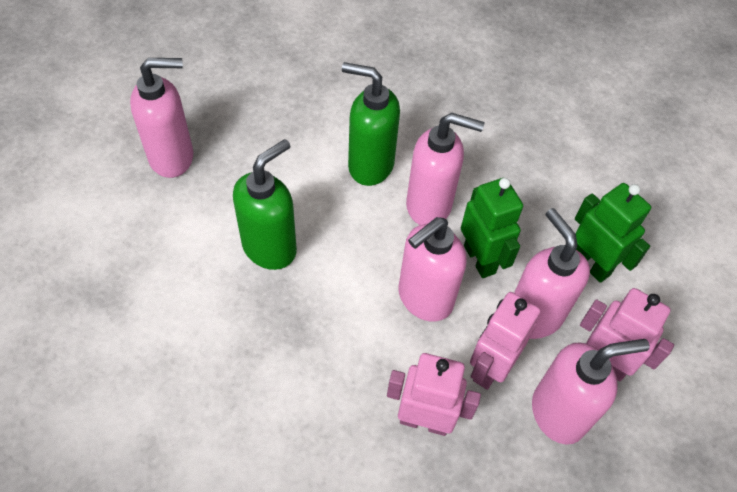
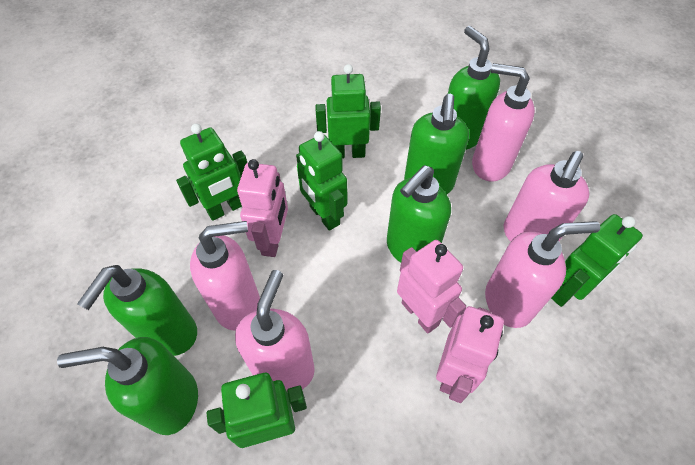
green robot: [461,178,523,278] [575,183,651,283] = 2 -> [176,124,247,221] [206,373,307,448] [296,131,347,231] [315,64,381,159] [551,214,643,307] = 5
green soap dispenser: [233,139,297,270] [342,62,400,186] = 2 -> [57,337,198,435] [77,265,197,356] [387,165,451,262] [404,94,469,194] [448,26,500,150] = 5

